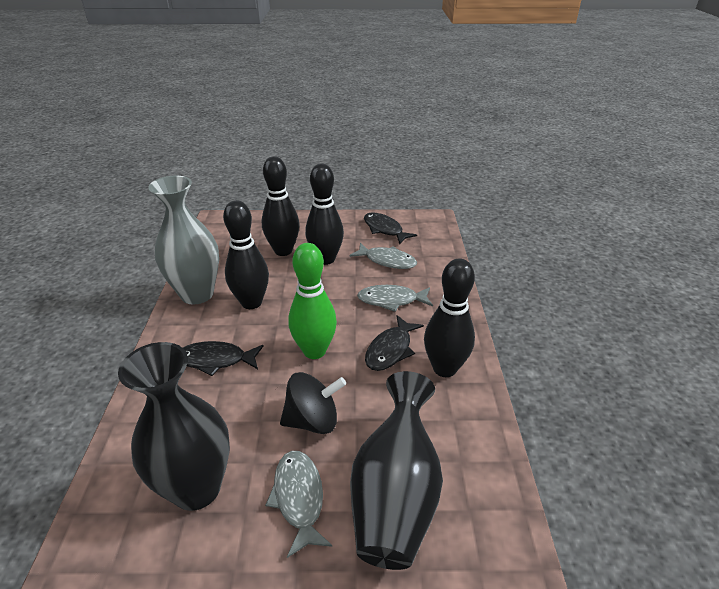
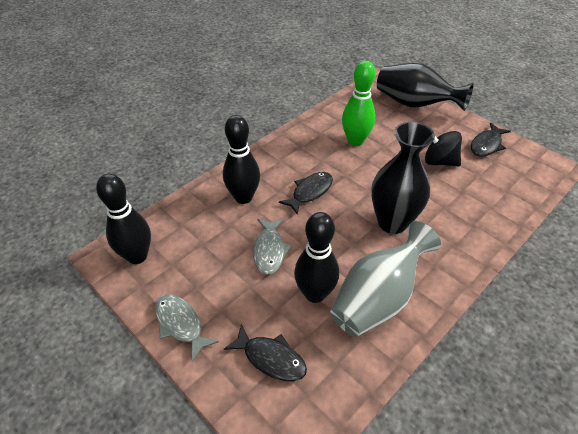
black bowling pin: [223,200,269,309] [262,156,299,256] [305,164,344,265] [424,258,475,377] = 4 -> [96,174,151,264] [223,115,260,204] [294,212,339,303] = 3
grey fish: [265,451,332,558] [349,242,417,269] [357,285,433,312] = 3 -> [155,294,219,362] [253,219,291,275] = 2

